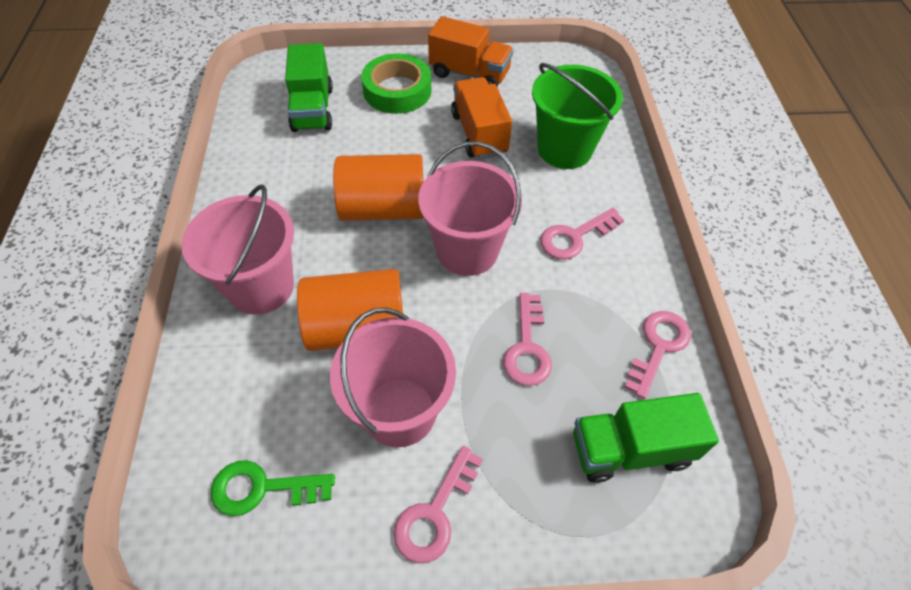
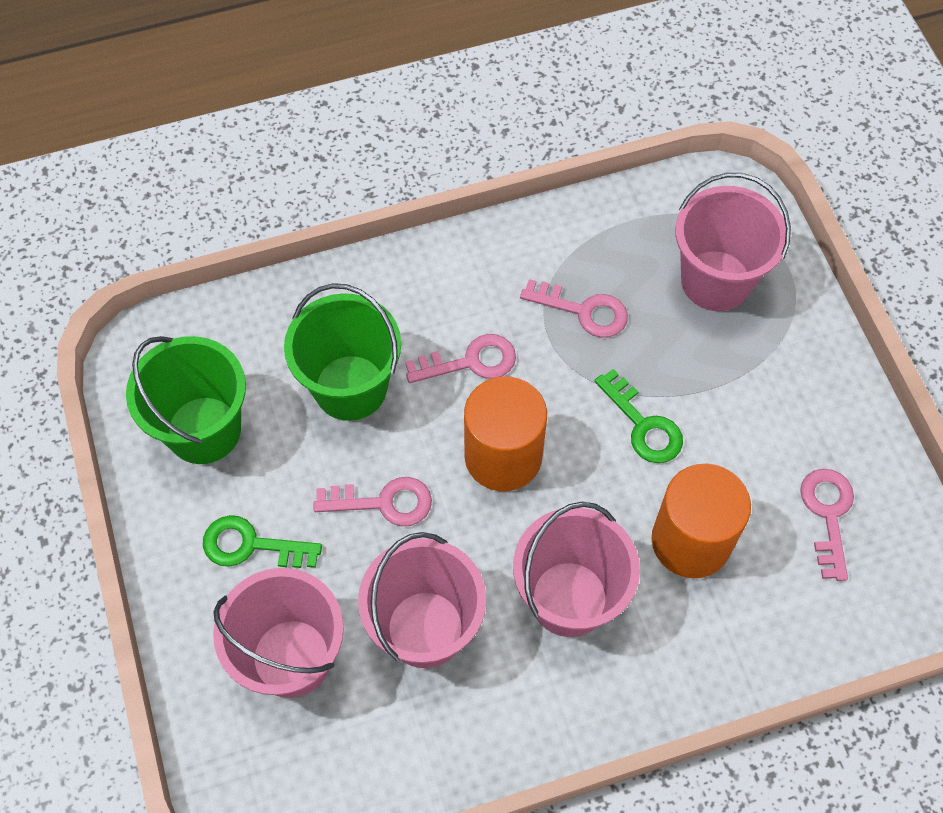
green bucket: [532,63,623,169] = 1 -> [126,336,246,464] [284,283,401,421] = 2
green key: [211,460,335,516] = 1 -> [203,515,322,568] [595,369,683,463] = 2
green tape: [361,53,431,114] = 1 -> none = 0
green truck: [285,43,333,132] [573,393,719,483] = 2 -> none = 0
orange truck: [428,16,514,87] [451,77,512,159] = 2 -> none = 0
pink bucket: [181,184,294,315] [330,308,456,447] [418,142,522,276] = 3 -> [213,568,344,698] [358,532,486,668] [513,502,640,637] [675,173,791,311] = 4

